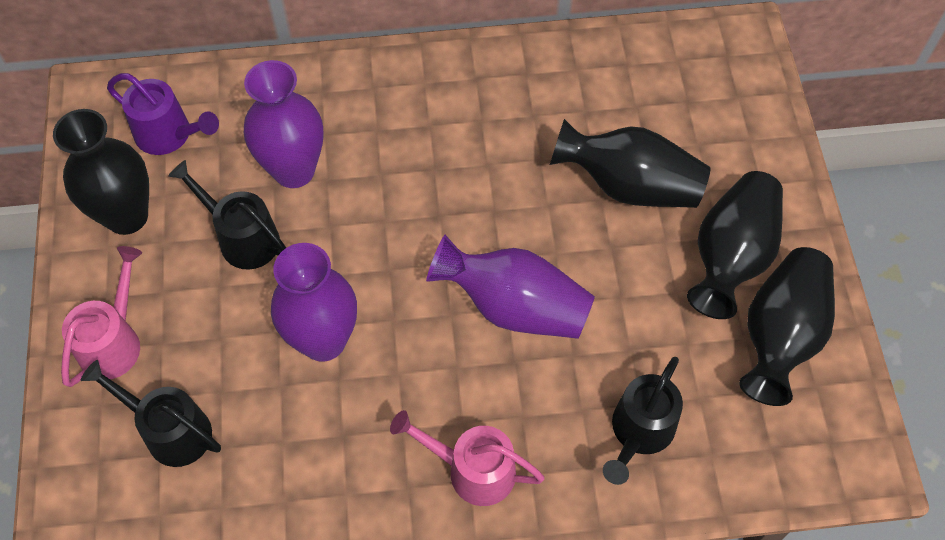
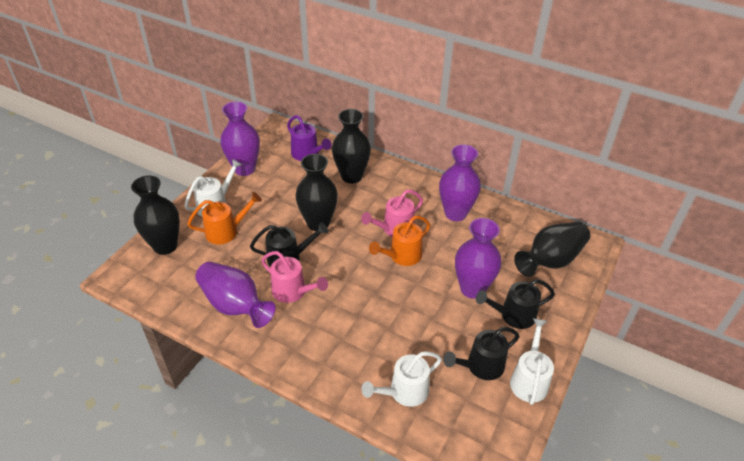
orange watering can: none = 0 -> [187,192,262,244] [369,216,430,266] = 2
purple vase: [244,60,323,188] [271,243,357,362] [426,235,595,339] = 3 -> [195,262,275,328] [220,101,260,176] [439,144,481,221] [455,218,501,299] = 4
white watering can: none = 0 -> [185,159,242,217] [361,351,442,407] [510,318,554,405] = 3

